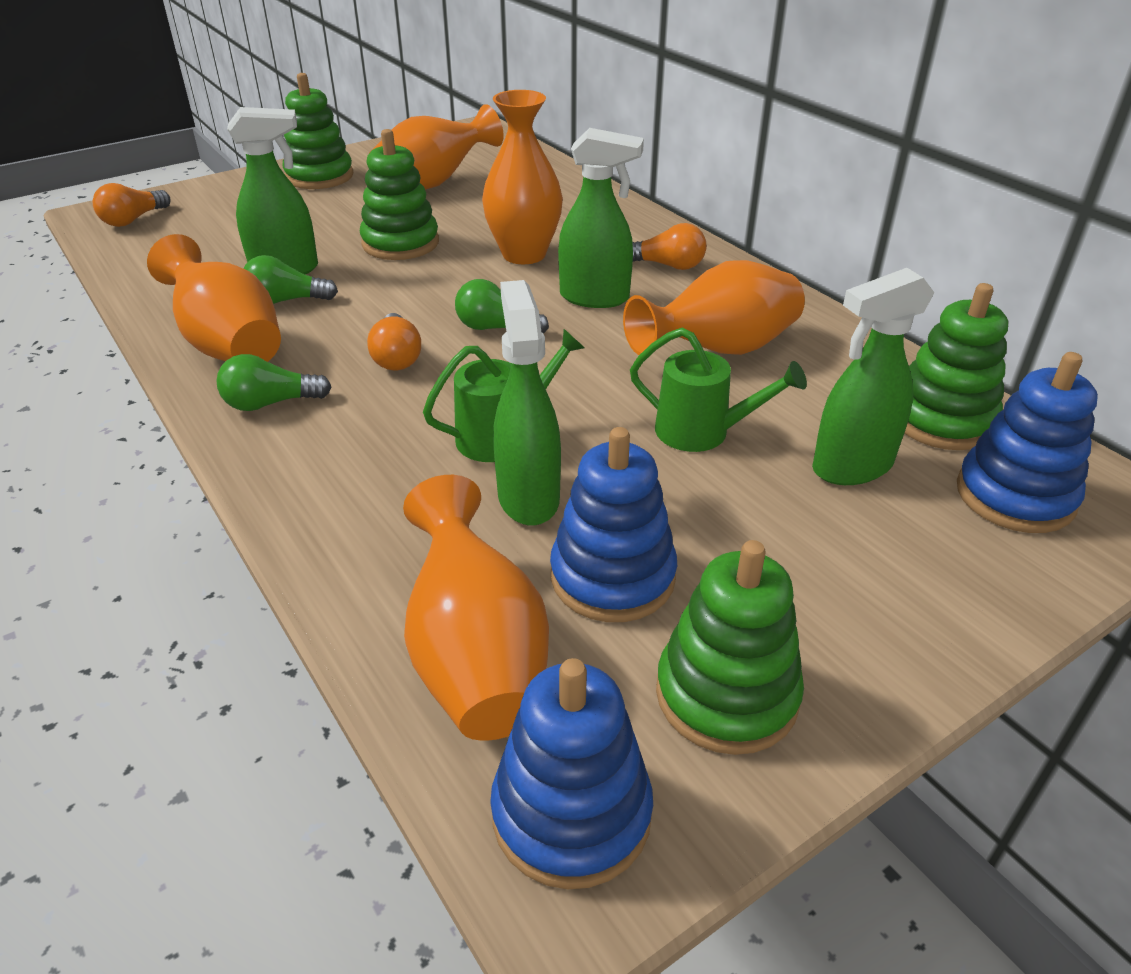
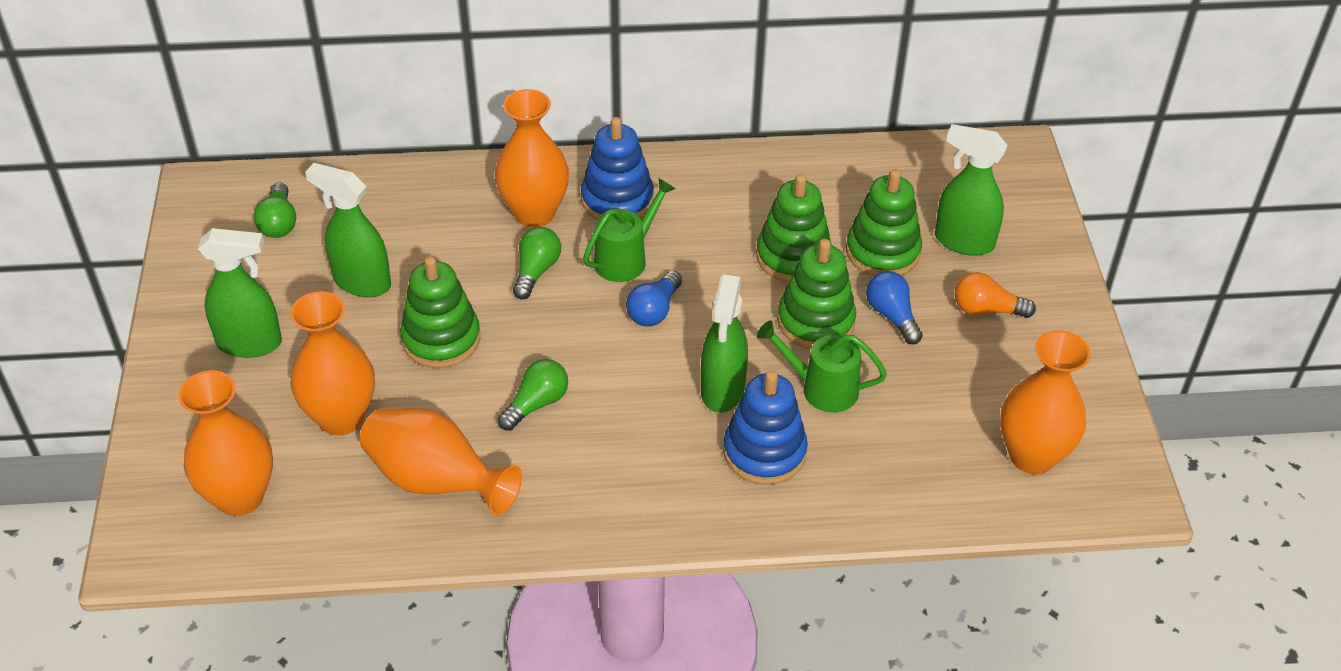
blue light bulb: none = 0 -> [626,271,682,327] [866,271,923,344] = 2
blue stacking toy: [490,658,653,889] [550,427,677,622] [957,352,1098,533] = 3 -> [581,117,654,220] [723,370,808,485] = 2
orange light bulb: [93,183,171,227] [367,313,421,370] [632,223,706,270] = 3 -> [955,272,1036,318] = 1

